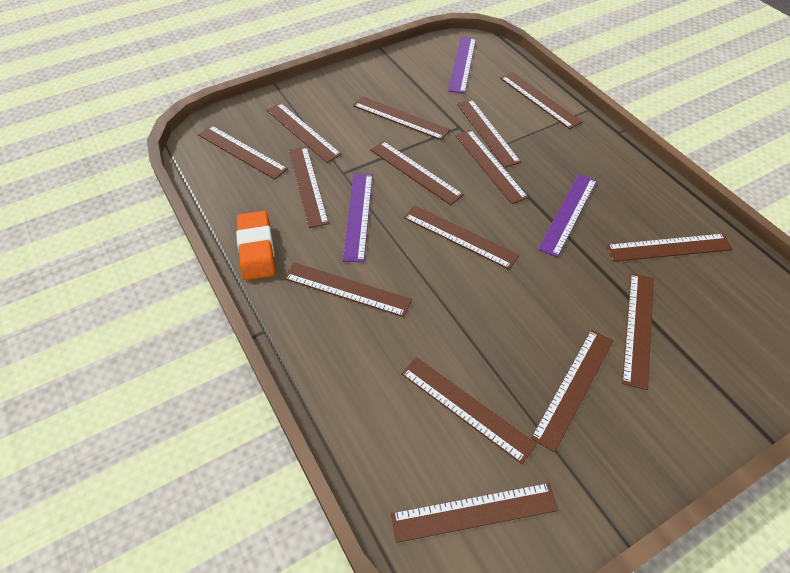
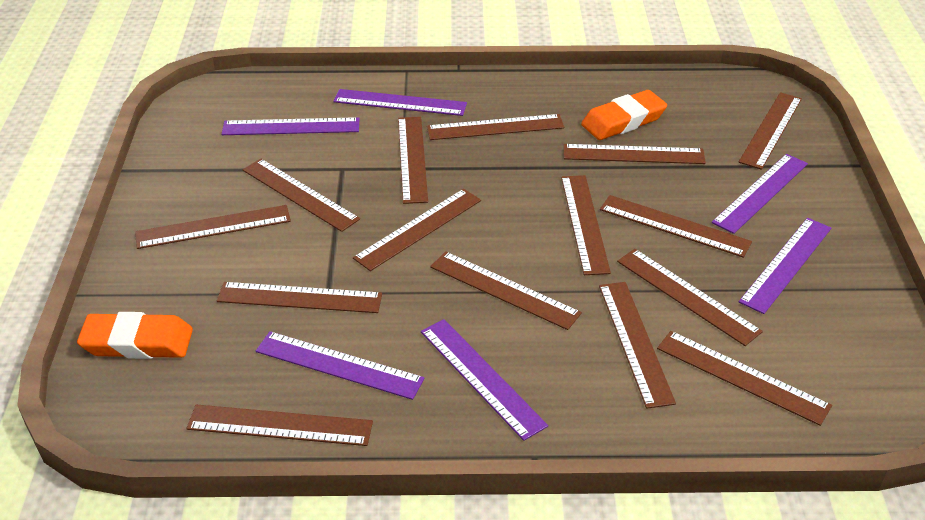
orange eraser: [236,211,275,280] = 1 -> [77,312,193,359] [581,90,667,140] = 2
purple ruler: [343,174,373,262] [448,37,476,94] [538,174,597,258] = 3 -> [222,117,360,135] [256,331,425,400] [333,89,467,116] [421,319,548,441] [712,154,808,234] [739,218,831,314] = 6

